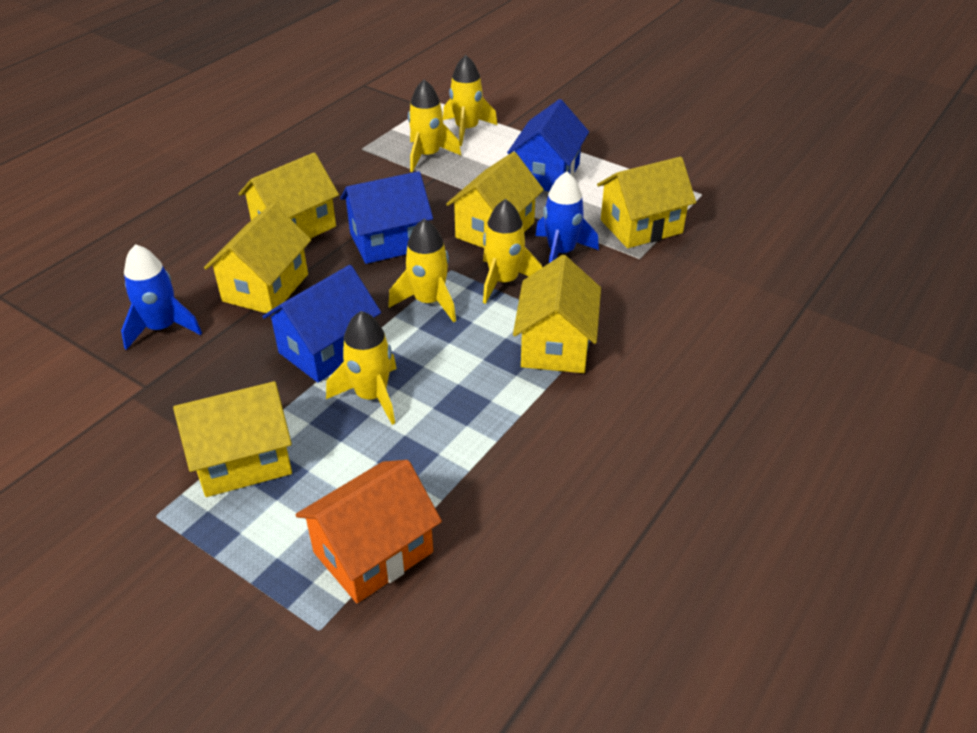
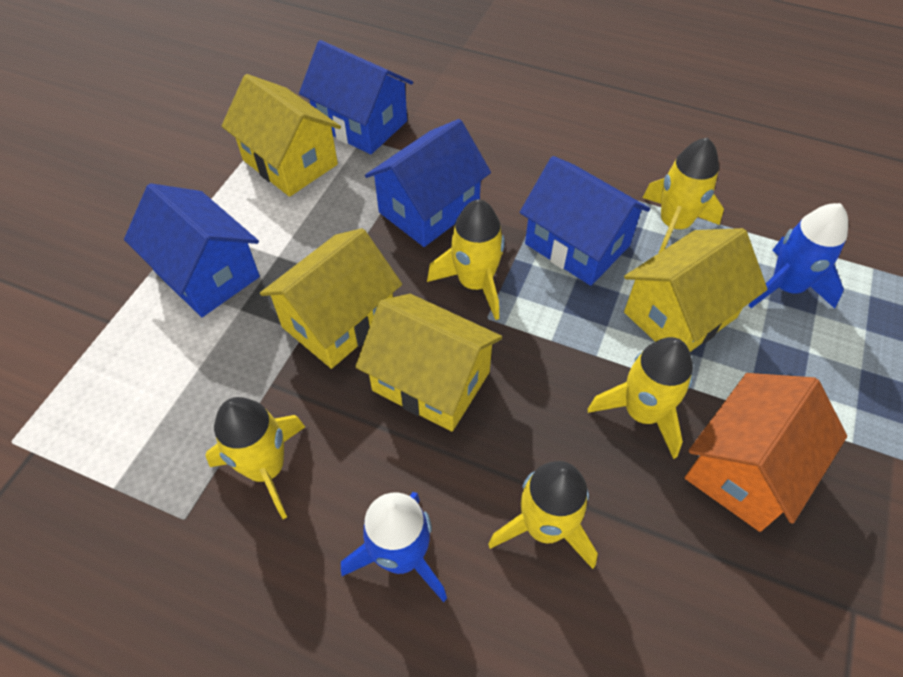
blue house: [262,265,381,383] [340,171,433,264] [507,99,589,191] = 3 -> [124,183,260,317] [299,40,413,155] [365,119,491,247] [520,156,650,286] = 4
yellow house: [173,381,292,497] [204,203,311,315] [239,153,339,239] [446,152,544,248] [513,255,601,373] [597,157,696,248] = 6 -> [222,74,341,197] [260,228,402,369] [355,294,502,432] [624,228,767,352] = 4

